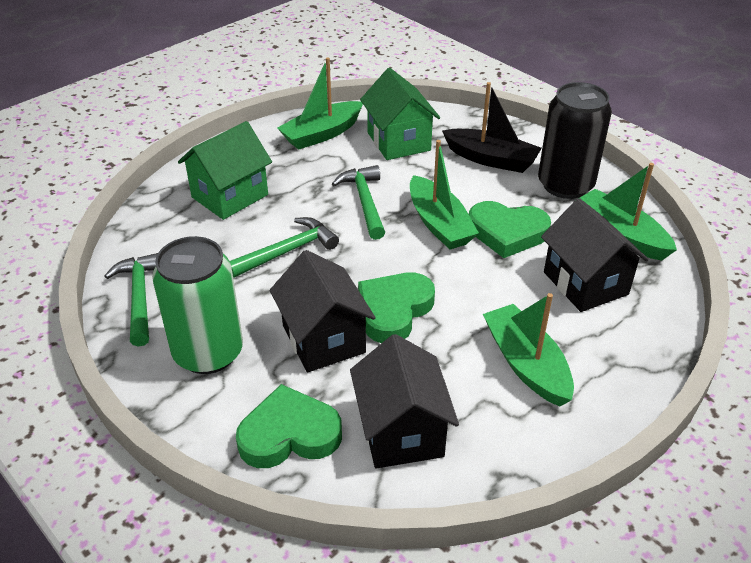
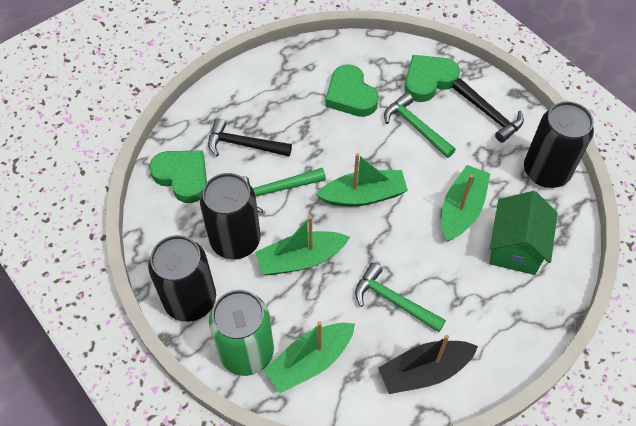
black can: [538,82,612,199] = 1 -> [148,235,216,322] [200,173,261,259] [524,101,594,188] = 3
black hammer: none = 0 -> [208,118,292,156] [452,78,524,143] = 2
black house: [270,250,376,372] [350,334,459,469] [541,198,649,312] = 3 -> none = 0
green house: [178,121,272,220] [360,68,440,160] = 2 -> [489,191,558,275] = 1

